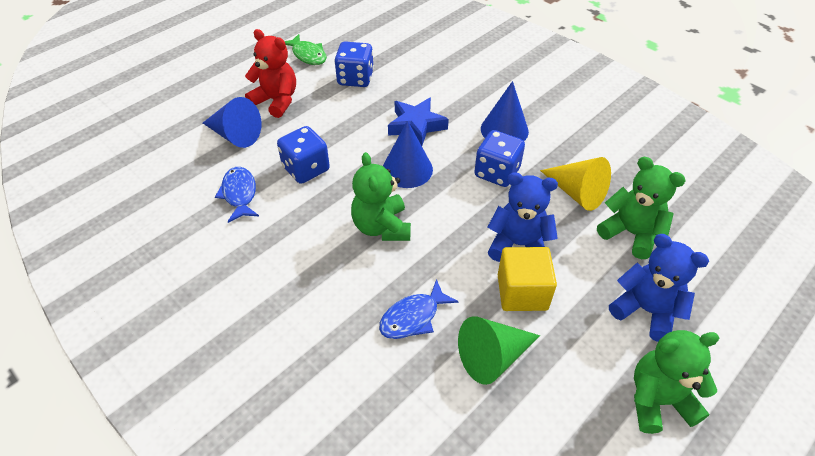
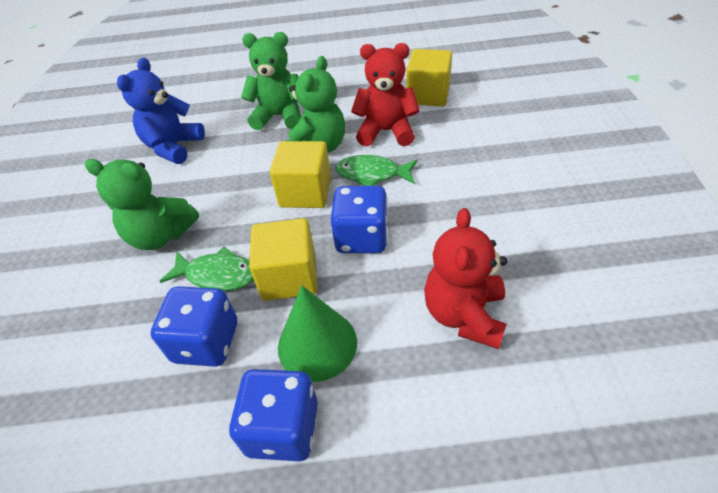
blue cone: [203,97,261,148] [383,121,433,188] [481,81,529,141] = 3 -> none = 0
blue fish: [215,167,259,223] [379,279,459,339] = 2 -> none = 0
blue star: [388,98,449,146] = 1 -> none = 0
blue teddy bear: [488,172,558,262] [609,234,709,342] = 2 -> [117,57,205,164] = 1
green fish: [285,34,327,65] = 1 -> [159,247,254,291] [335,155,417,186] = 2
red teddy bear: [245,29,296,118] = 1 -> [351,43,420,146] [424,208,508,349] = 2
yellow cone: [540,157,611,211] = 1 -> none = 0
yellow cube: [498,247,557,311] = 1 -> [249,218,317,301] [270,141,331,208] [406,49,452,107] = 3

